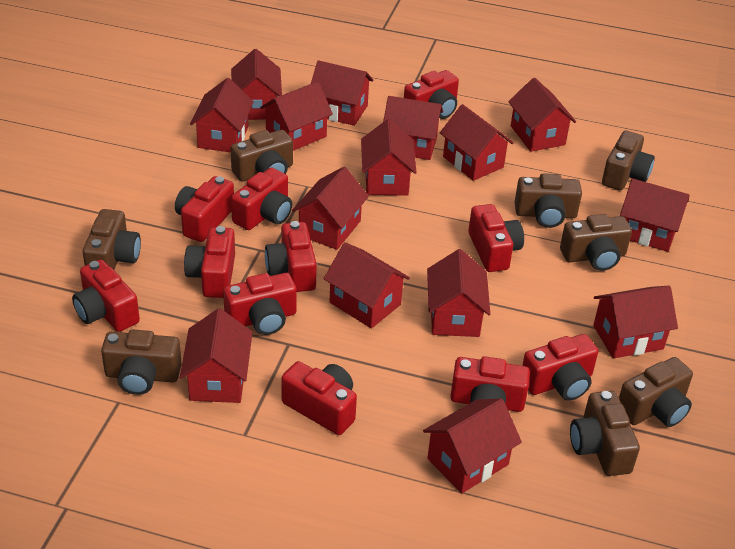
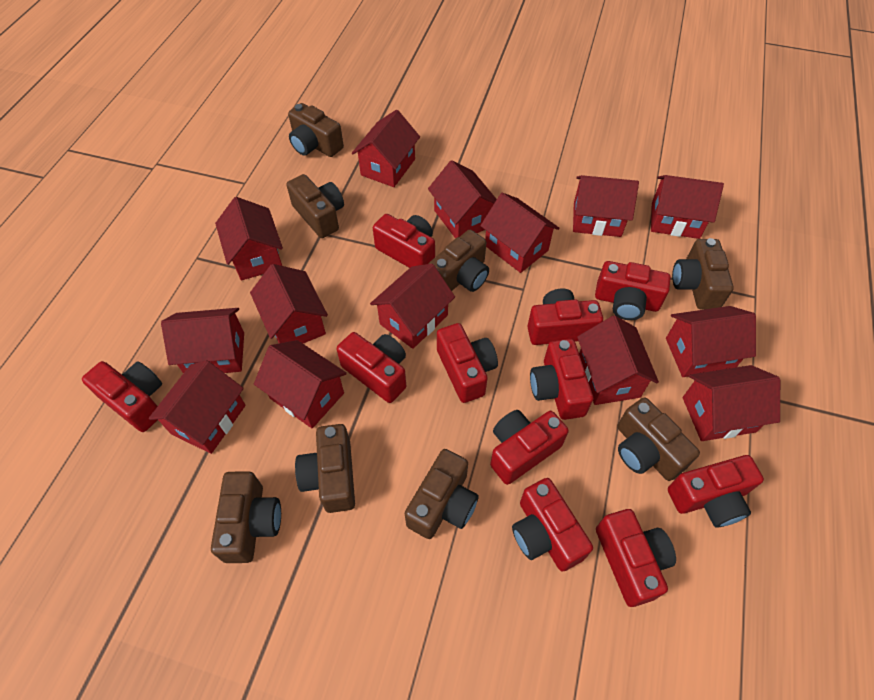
red house: [180,308,253,403] [190,78,254,153] [231,49,282,120] [260,82,333,151] [292,167,369,250] [311,60,373,126] [324,242,410,328] [361,119,417,196] [383,96,443,160] [423,399,522,493] [427,249,490,337] [440,104,514,181] [508,78,576,152] [593,286,678,359] [620,179,690,252] = 15 -> [148,360,246,454] [161,308,244,373] [215,197,283,281] [250,264,328,343] [254,340,347,428] [352,110,420,187] [370,264,455,349] [428,160,497,239] [480,193,559,273] [573,175,639,237] [577,315,659,405] [651,175,724,239] [666,306,756,377] [683,365,780,441] = 14

